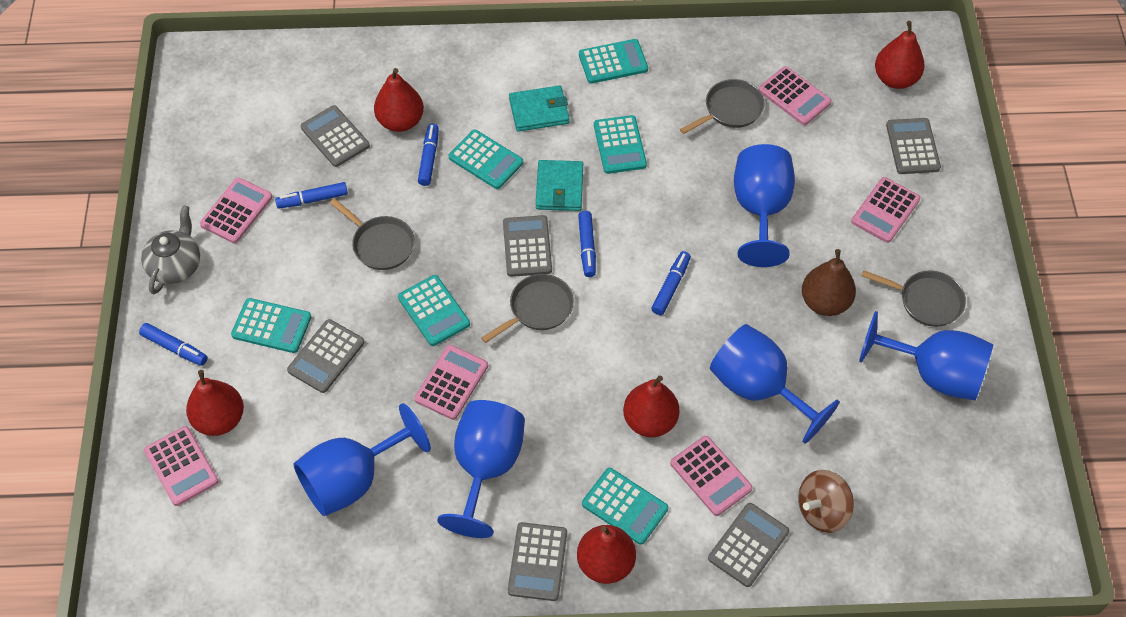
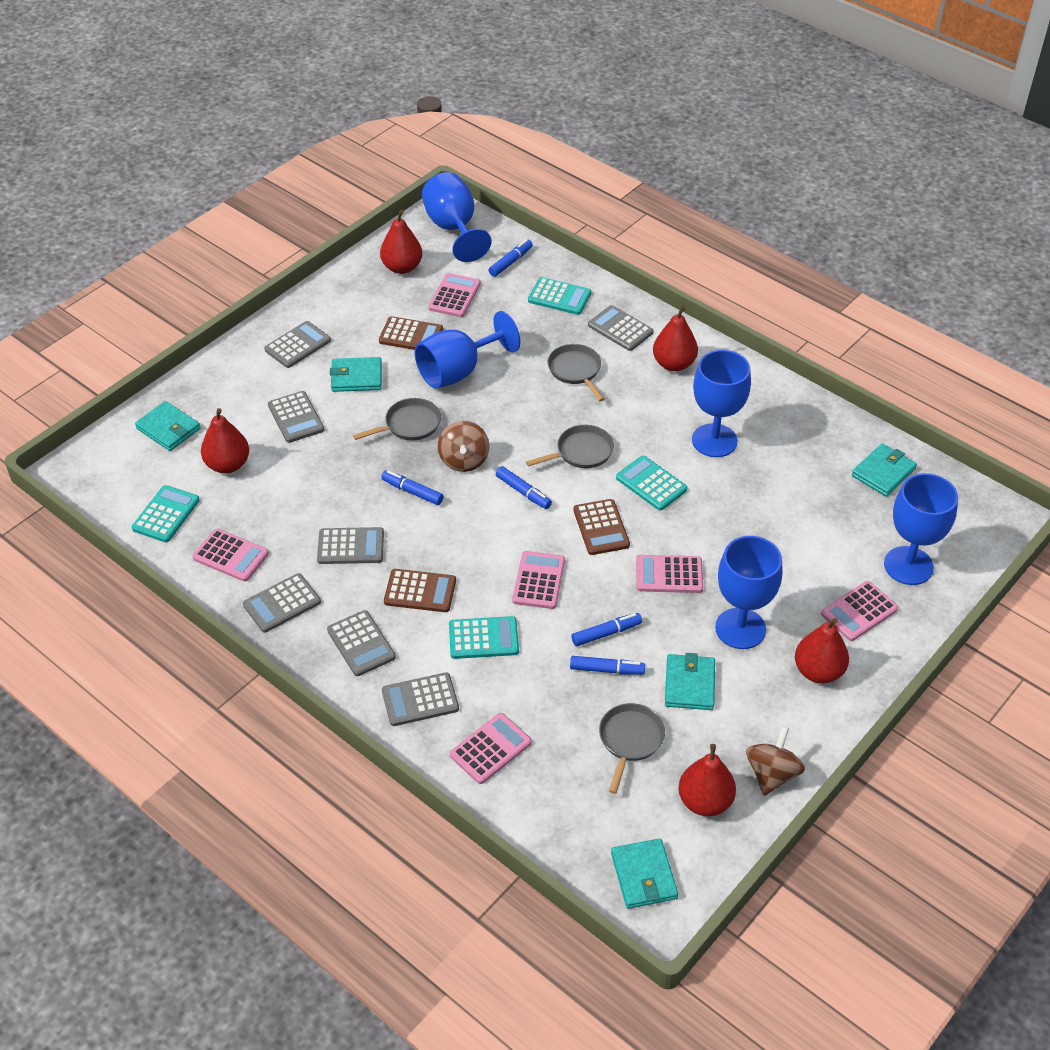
brown calculator: none = 0 -> [379,316,443,350] [384,569,456,612] [573,499,630,555] = 3
brown pear: [802,249,856,316] = 1 -> none = 0
brown spinning top: [798,470,854,533] = 1 -> [438,421,489,472] [746,726,805,796] = 2
grey calculator: [287,319,365,393] [301,105,370,167] [503,215,552,277] [508,522,567,601] [708,503,789,587] [886,118,941,174] = 6 -> [243,573,321,633] [264,321,331,368] [268,391,324,443] [317,527,384,564] [327,610,396,676] [382,672,459,726] [588,305,654,351] = 7
grey teapot: [141,205,200,294] = 1 -> none = 0
turquoise calculator: [231,298,311,353] [398,275,470,346] [449,130,523,189] [579,39,648,84] [582,468,668,545] [594,115,647,174] = 6 -> [132,485,200,542] [449,616,519,659] [528,277,591,315] [616,456,687,511] = 4
turquoise wallet: [509,85,570,132] [536,160,583,211] = 2 -> [135,401,201,451] [330,357,382,392] [611,838,678,909] [665,653,715,710] [852,443,917,497] = 5

